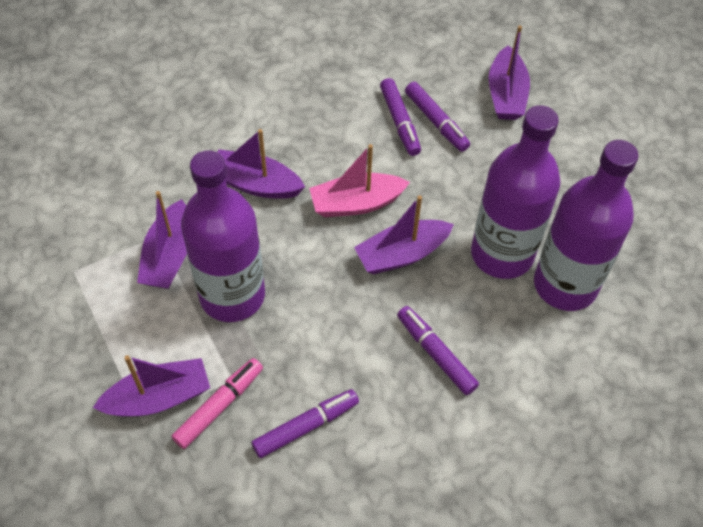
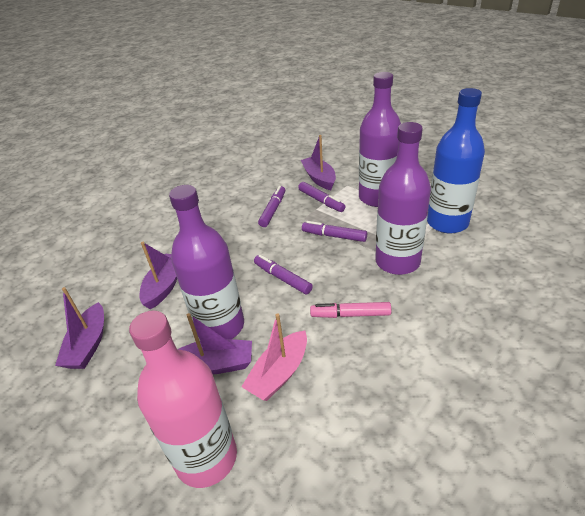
blue bottle: none = 0 -> [427,88,485,234] = 1
pink bottle: none = 0 -> [129,311,237,488] = 1
purple boat: [93,355,210,417] [137,191,187,289] [217,129,305,199] [354,195,454,274] [489,26,530,120] = 5 -> [55,287,104,369] [139,242,177,310] [179,313,252,374] [301,135,336,190] = 4

